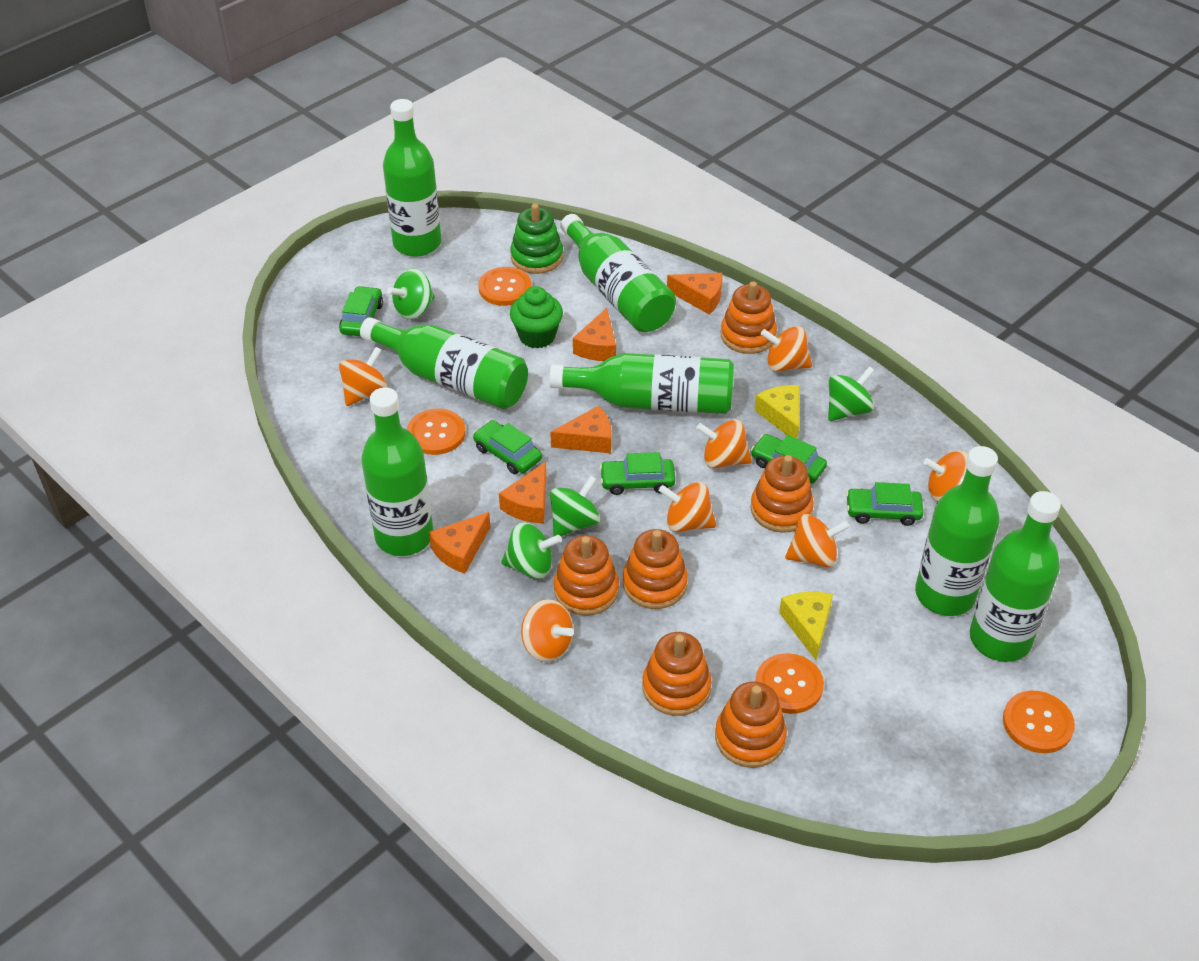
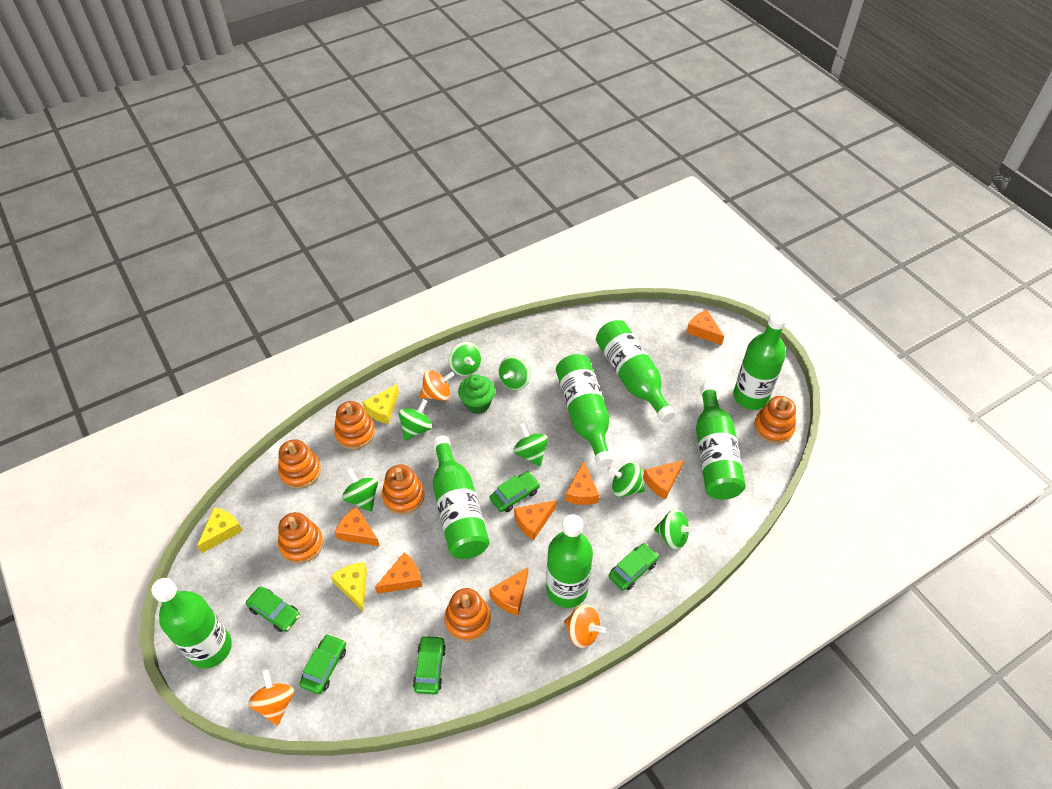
green spinning top: [387,269,435,319] [501,522,562,579] [550,476,600,536] [828,366,875,421] = 4 -> [342,468,378,512] [399,399,432,440] [449,342,482,376] [499,355,531,390] [513,423,548,466] [607,462,645,497] [654,509,698,550] = 7
green stacking toy: [510,204,563,274] = 1 -> none = 0
orange button: [407,409,465,455] [478,267,532,306] [755,653,824,714] [1003,691,1075,753] = 4 -> none = 0
orange cheese: [429,512,490,574] [499,462,546,524] [550,406,612,453] [573,308,616,361] [667,273,723,315] = 5 -> [335,507,380,546] [375,552,423,594] [489,567,528,615] [514,500,556,540] [566,461,599,505] [643,460,684,500] [686,310,724,345] = 7
orange spinning top: [339,347,387,406] [521,599,574,662] [659,482,716,532] [696,419,752,468] [761,326,812,372] [785,514,850,567] [923,450,968,502] = 7 -> [248,670,294,726] [420,370,454,401] [564,604,606,648] = 3
yellow cheese: [755,385,799,439] [779,592,833,661] = 2 -> [197,507,243,553] [331,562,367,611] [362,384,399,424] = 3

